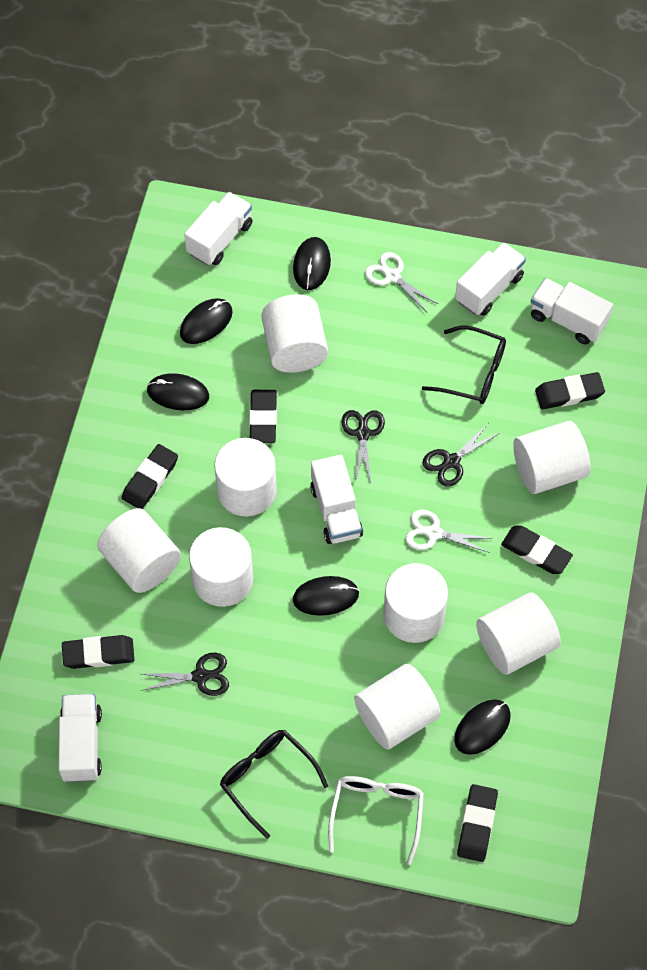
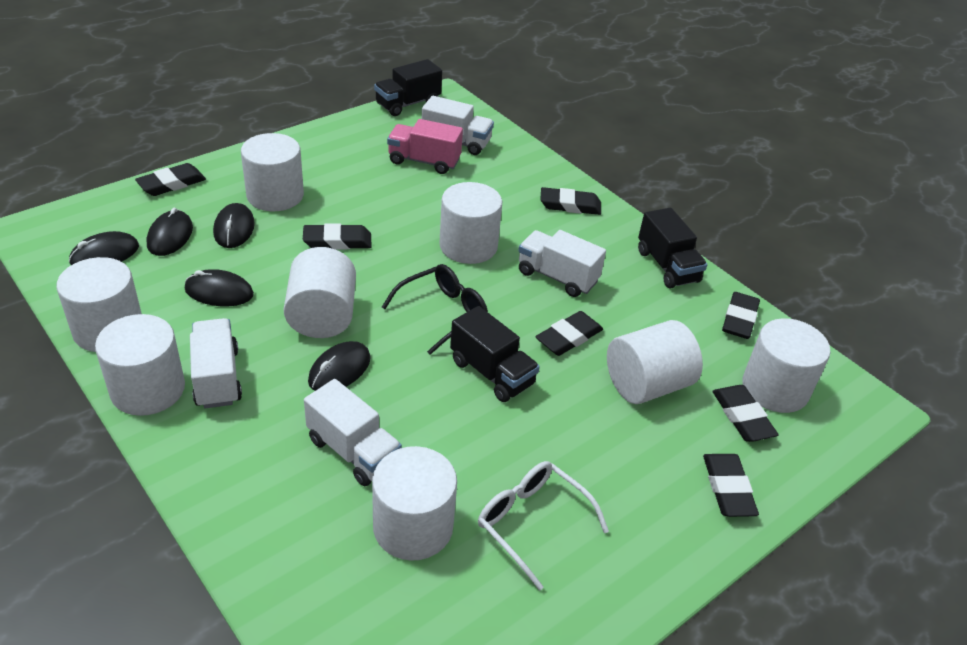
black eraser: [62,635,134,669] [122,444,178,509] [249,390,277,443] [457,784,498,862] [501,525,573,574] [535,372,605,409] = 6 -> [135,163,206,196] [303,223,371,249] [535,311,603,356] [540,187,601,215] [703,454,759,517] [712,385,779,442] [722,292,760,339] = 7
black glasses: [220,730,328,839] [422,326,506,404] = 2 -> [382,264,488,355] = 1
black scissors: [141,653,229,696] [341,410,385,483] [423,424,500,486] = 3 -> none = 0
black truck: none = 0 -> [374,59,442,116] [450,306,540,402] [638,208,707,289] = 3
pink truck: none = 0 -> [387,119,463,174] = 1
white scissors: [365,252,438,312] [406,510,493,553] = 2 -> none = 0
white truck: [58,694,102,782] [184,192,253,265] [310,455,363,544] [455,242,526,316] [531,278,613,345] = 5 -> [190,318,242,408] [304,379,402,486] [422,96,494,155] [518,230,606,297] = 4

